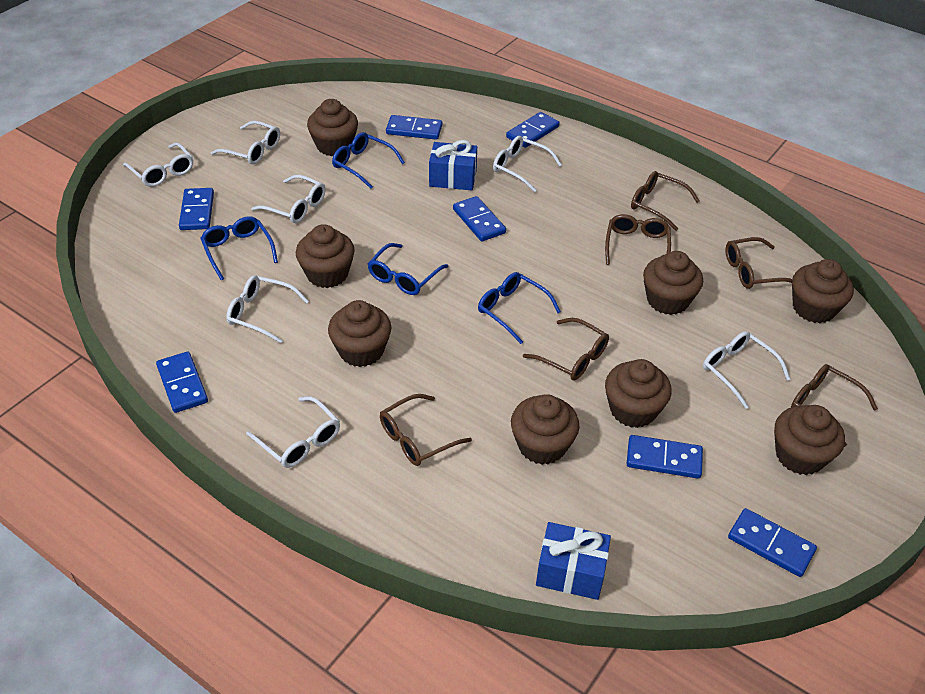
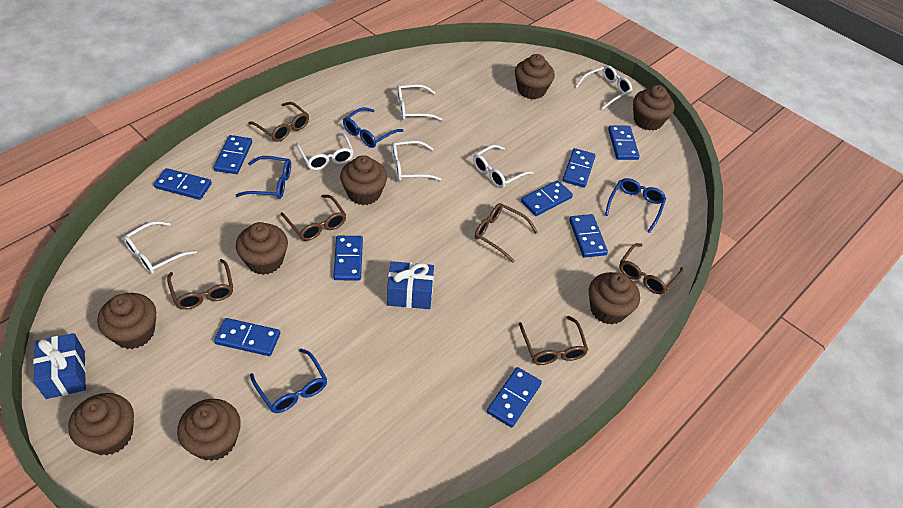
blue domino: [156,351,208,413] [179,188,214,230] [386,115,442,140] [453,196,506,241] [506,112,560,148] [626,435,703,479] [728,508,817,577] = 7 -> [154,168,212,200] [214,135,252,174] [214,318,280,356] [333,236,363,281] [487,367,542,428] [521,180,573,216] [563,148,596,188] [569,214,608,258] [608,125,639,160] = 9
white glasses: [123,142,193,187] [211,121,280,165] [226,275,309,343] [246,396,340,468] [251,175,326,223] [493,136,562,192] [703,331,791,409] = 7 -> [123,221,197,274] [296,133,354,170] [392,141,441,181] [397,84,443,121] [473,145,534,188] [575,65,632,110] = 6

